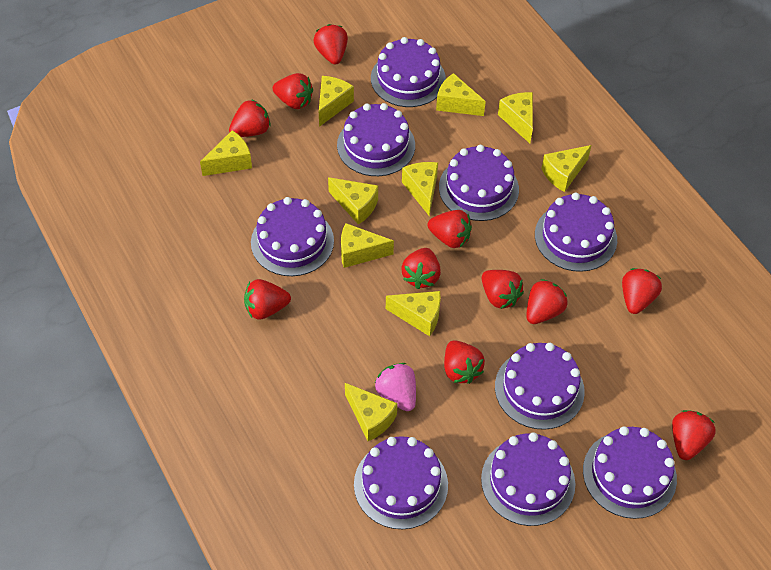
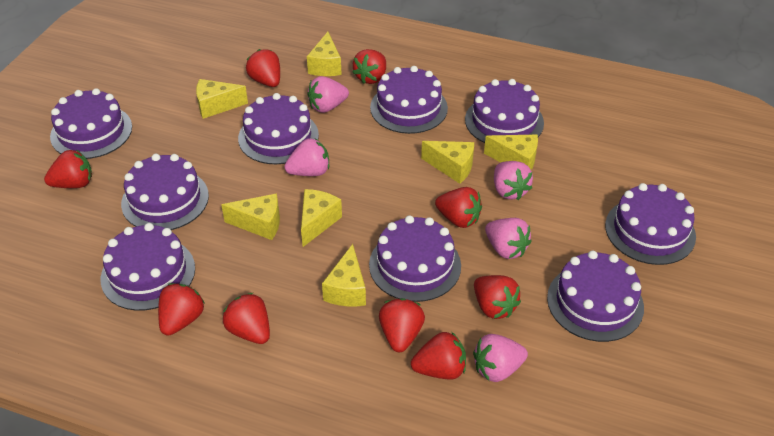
pink strawberry: [375,363,416,411] = 1 -> [284,138,329,176] [308,76,349,113] [473,334,528,382] [485,218,532,259] [494,161,533,200] = 5
red strawberry: [229,99,271,137] [244,279,291,320] [273,73,313,109] [313,24,348,65] [401,248,441,289] [428,210,472,248] [444,340,485,384] [482,270,524,309] [526,279,567,324] [622,268,662,314] [672,410,716,460] = 11 -> [44,150,92,188] [158,283,204,336] [223,293,270,344] [246,49,280,87] [352,49,386,84] [379,298,425,352] [411,331,466,379] [435,187,482,228] [474,275,521,319] = 9
yellow cheese: [200,130,252,176] [319,76,354,127] [328,177,378,225] [341,223,394,268] [345,383,398,441] [386,291,441,336] [402,162,438,216] [436,73,486,116] [498,92,533,143] [541,145,592,192] = 10 -> [196,79,248,119] [221,193,280,240] [301,189,342,247] [307,32,342,76] [322,244,366,306] [421,141,474,184] [484,135,538,170] = 7

